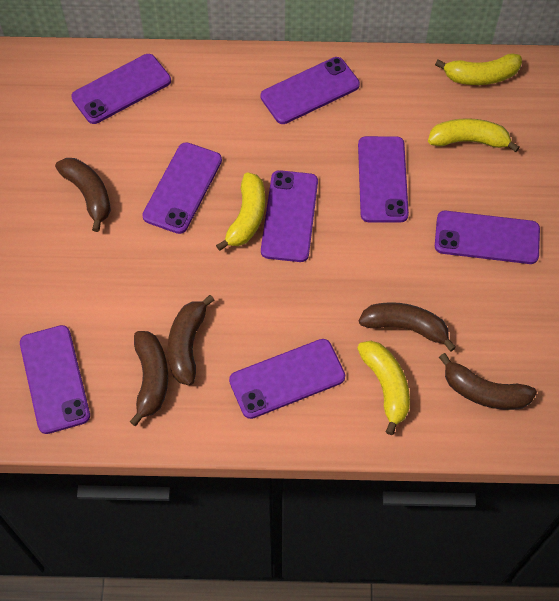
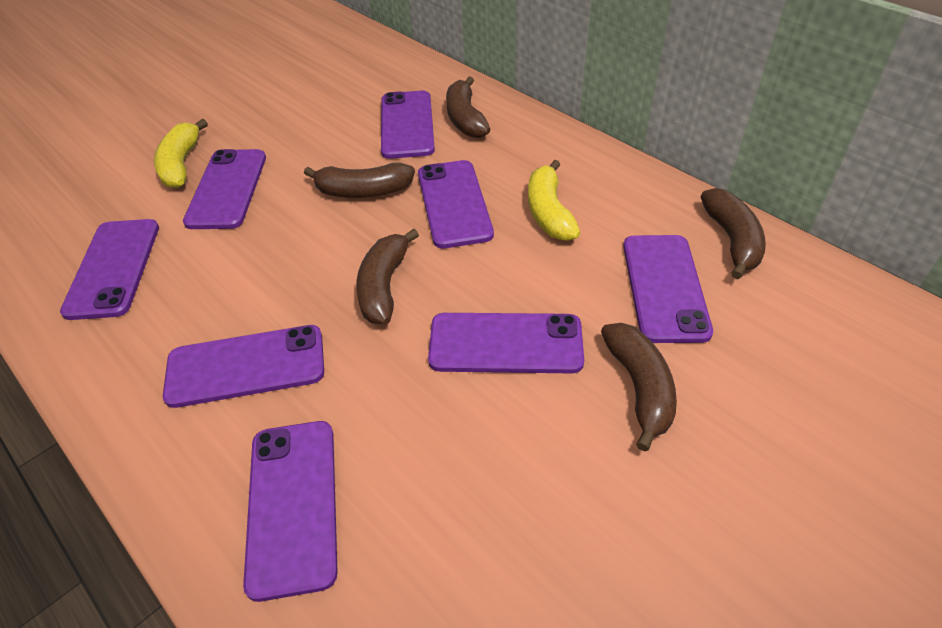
yellow banana: [216,172,265,251] [357,341,410,435] [428,118,519,152] [435,53,522,85] = 4 -> [154,119,208,188] [528,160,581,241] = 2

